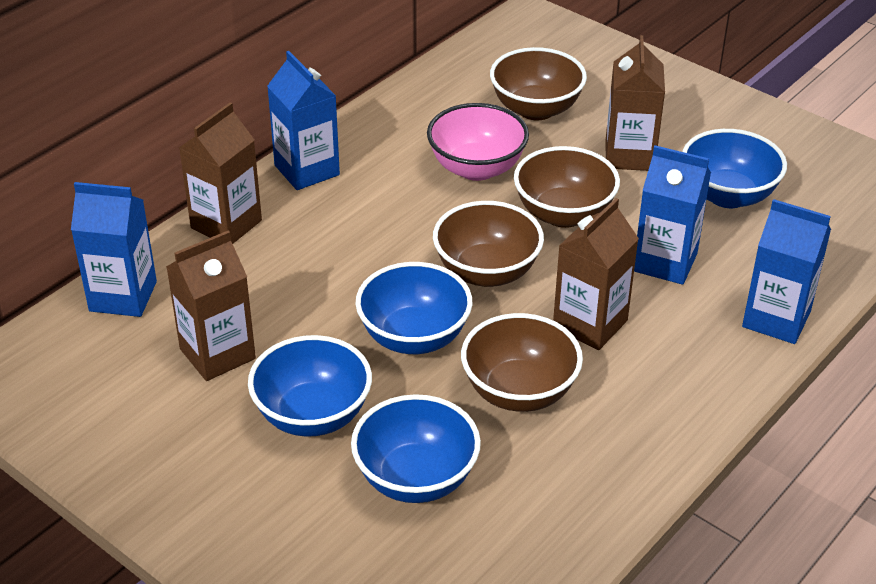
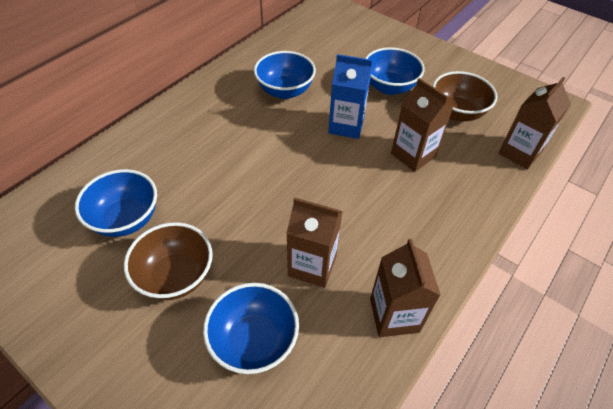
blue carton: [71,182,157,317] [267,51,340,190] [634,145,711,285] [742,199,831,344] = 4 -> [328,54,372,139] = 1
brown bowl: [433,201,544,287] [461,313,583,412] [490,47,587,120] [514,146,620,228] = 4 -> [124,222,213,300] [433,71,498,121] = 2
pink bowl: [427,103,529,181] = 1 -> none = 0

